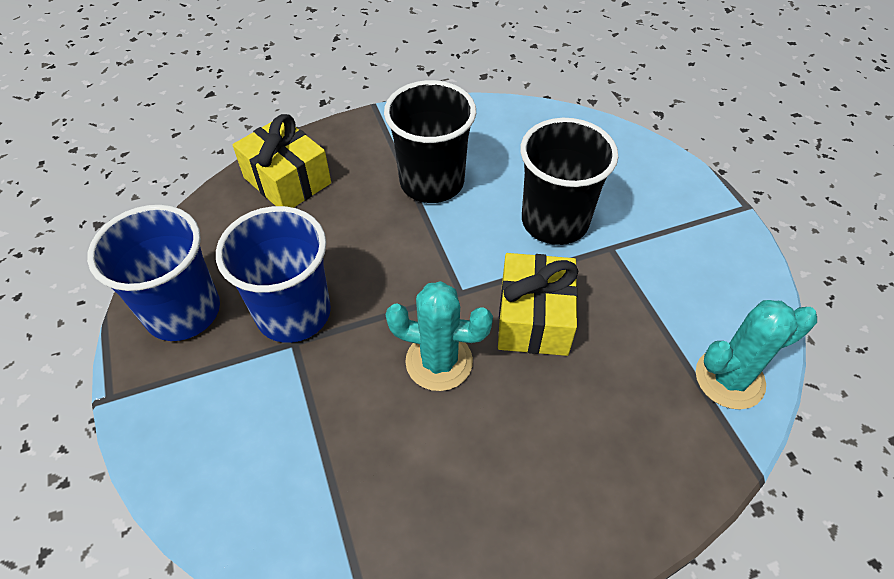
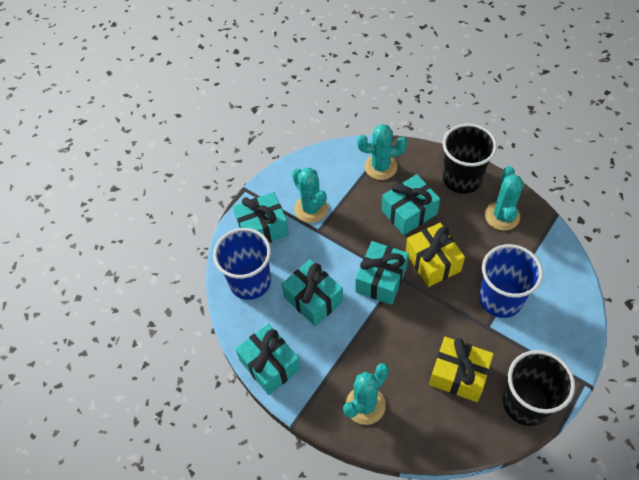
turquoise cactus: [386,281,493,391] [696,300,817,409] = 2 -> [292,168,328,223] [343,363,389,425] [357,124,407,180] [485,166,524,231] = 4
turquoise gift: none = 0 -> [233,192,289,243] [235,324,301,395] [281,259,343,327] [356,241,409,305] [382,174,440,235] = 5

